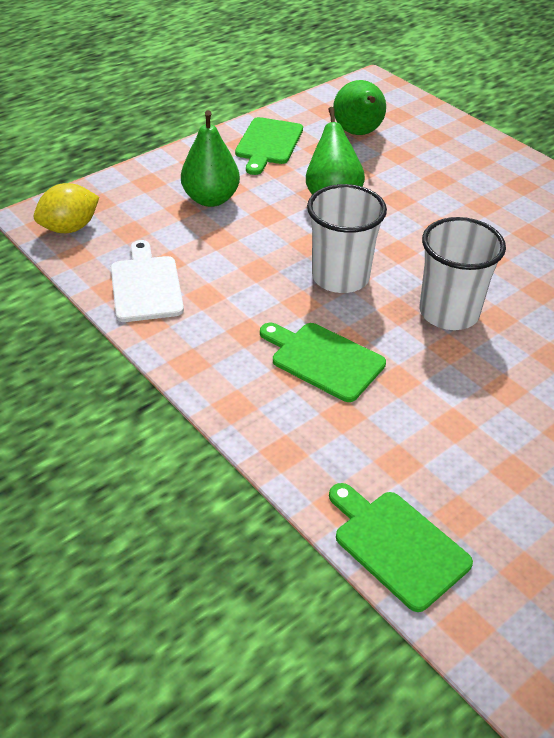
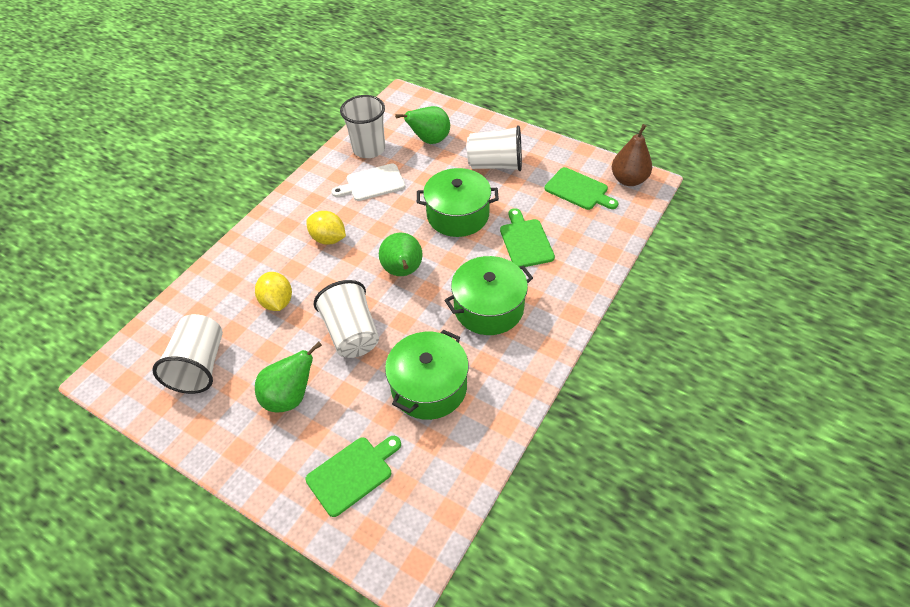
brown pear: none = 0 -> [612,124,652,186] = 1
green pot: none = 0 -> [385,330,469,420] [417,168,499,237] [444,256,533,335] = 3
white cup: [307,184,387,293] [420,217,506,330] = 2 -> [152,314,223,394] [314,280,379,358] [340,95,385,158] [467,125,522,171] = 4
yellow lemon: [34,183,99,233] = 1 -> [255,272,292,311] [306,211,346,245] = 2

